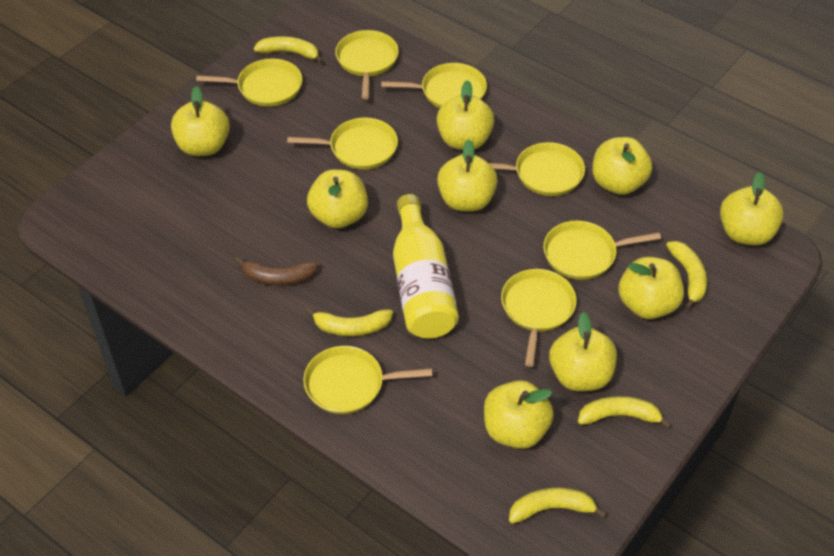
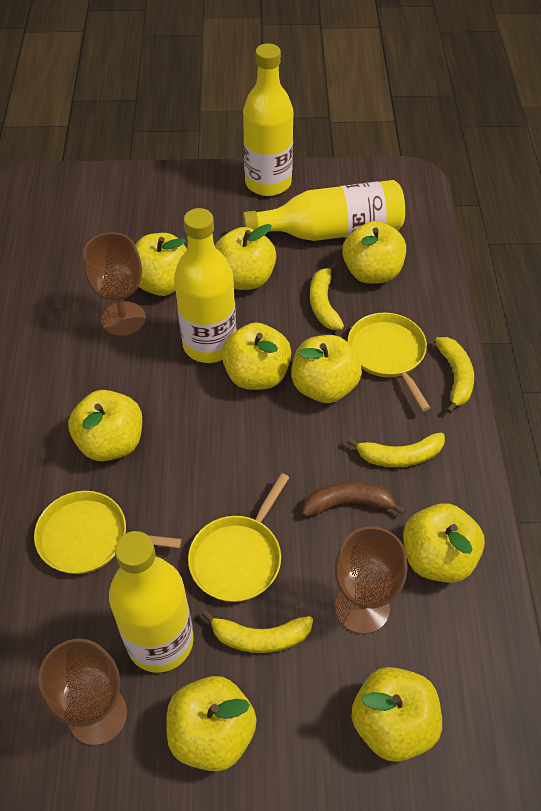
brown goblet: none = 0 -> [38,639,127,746] [83,232,146,336] [334,526,407,634] = 3
yellow banana: [253,36,323,64] [306,307,393,336] [509,487,607,524] [578,396,672,429] [666,241,707,310] = 5 -> [202,610,313,653] [310,262,344,330] [347,432,445,467] [435,337,474,413] = 4
yellow bottle: [393,194,459,339] = 1 -> [109,531,194,673] [174,208,236,363] [243,43,293,196] [243,180,405,241] = 4
yellow pan: [196,59,302,107] [287,117,398,169] [303,346,432,414] [335,30,399,99] [381,63,487,108] [489,142,585,196] [501,269,577,367] [543,221,661,280] = 8 -> [34,491,182,574] [188,473,289,602] [347,312,430,411] = 3

